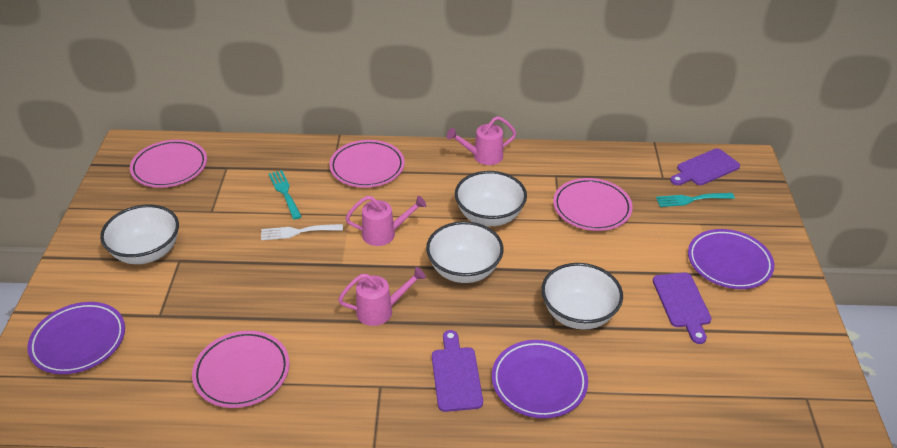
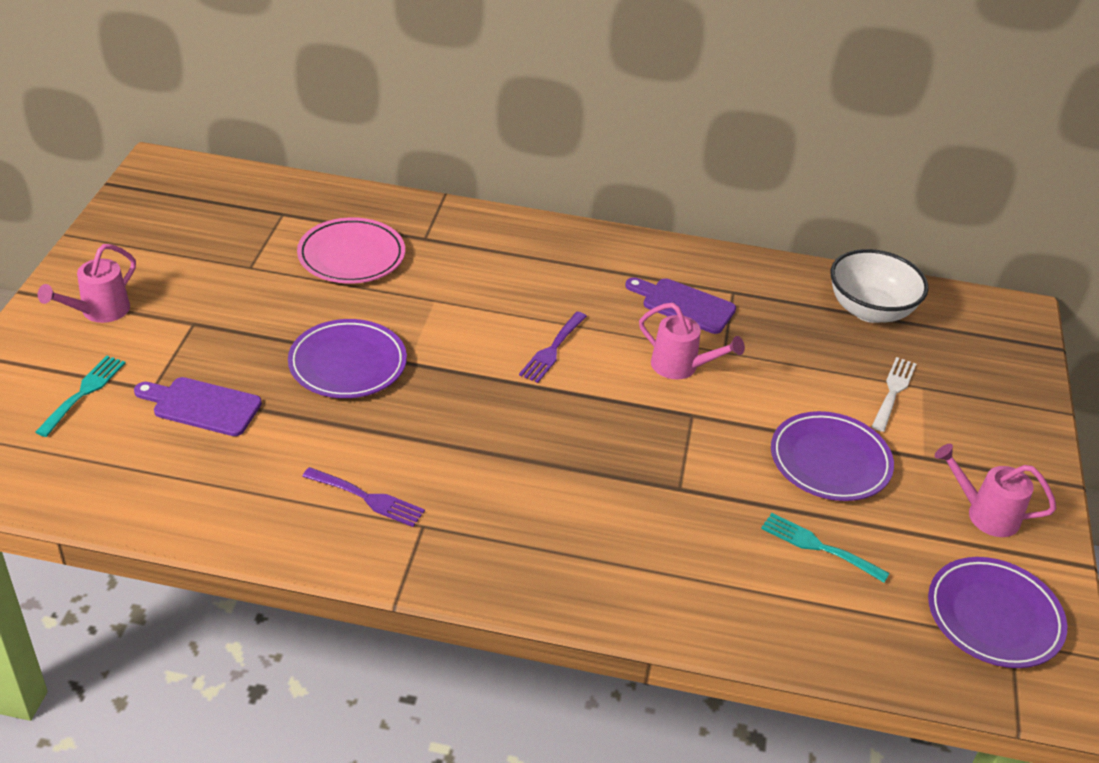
pink plate: [130,140,207,188] [192,331,290,408] [329,140,405,188] [553,178,633,231] = 4 -> [297,217,405,283] = 1
purple cutting board: [432,330,483,412] [653,273,712,344] [670,148,740,185] = 3 -> [134,377,262,436] [625,277,736,334] = 2
purple fork: none = 0 -> [302,467,425,527] [519,312,587,383] = 2
white bowl: [100,205,179,264] [426,221,504,283] [455,171,527,226] [541,263,623,330] = 4 -> [831,249,929,323] = 1

